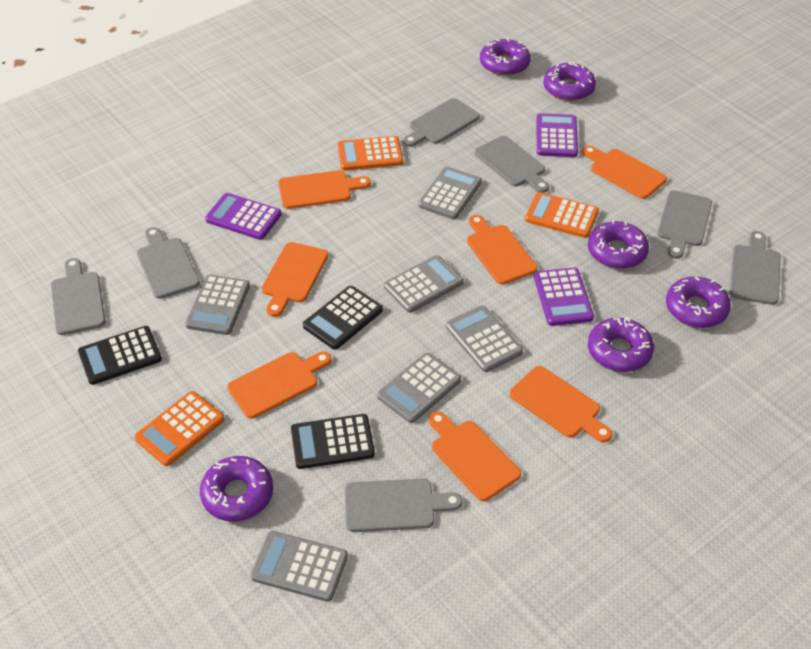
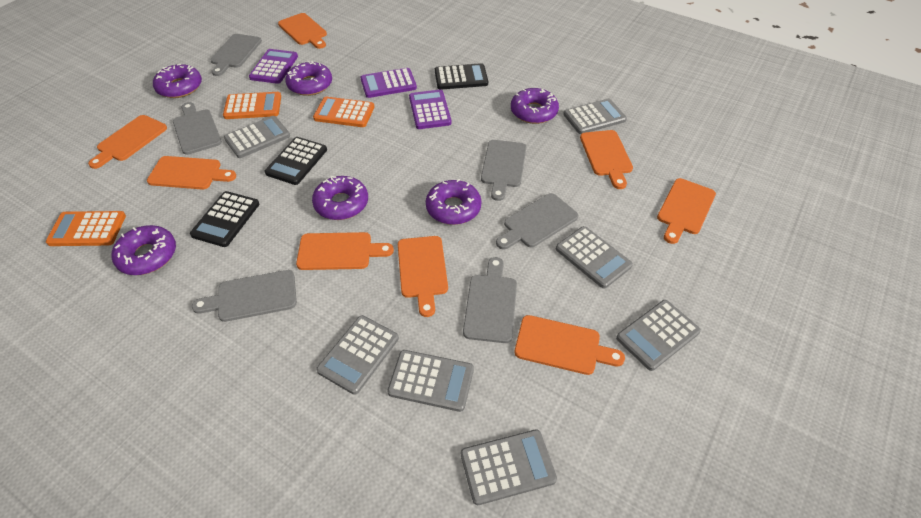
grey calculator: [185,275,250,335] [250,531,348,602] [377,353,461,423] [384,255,464,313] [418,166,482,220] [446,306,523,372] = 6 -> [224,116,290,158] [316,315,399,395] [387,350,474,412] [461,429,557,505] [556,226,633,288] [563,99,627,134] [616,300,701,371] = 7
grey cutting board: [51,258,106,335] [137,227,200,299] [345,478,462,532] [403,98,480,147] [475,136,549,193] [657,190,712,259] [730,231,781,305] = 7 -> [173,102,222,155] [192,270,297,322] [210,34,262,76] [463,257,517,343] [481,140,526,201] [496,193,578,250] = 6
orange cutting board: [227,351,331,419] [262,242,328,317] [278,170,371,209] [429,411,521,501] [467,215,538,285] [510,366,612,443] [582,145,667,199] = 7 -> [88,115,167,169] [147,156,236,189] [278,13,327,49] [296,232,394,270] [398,236,448,317] [514,315,625,375] [580,130,633,189] [657,178,716,244] = 8

